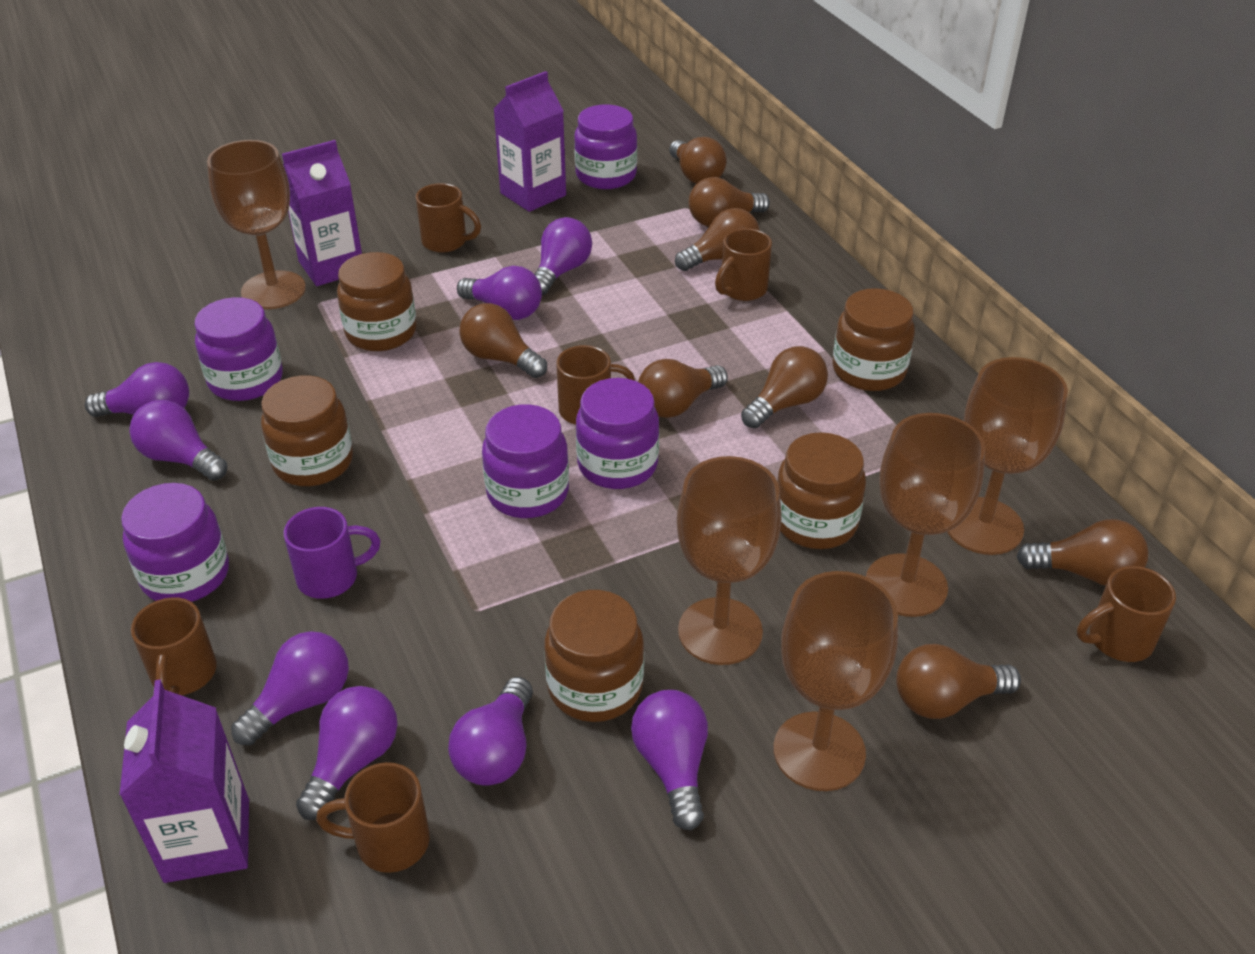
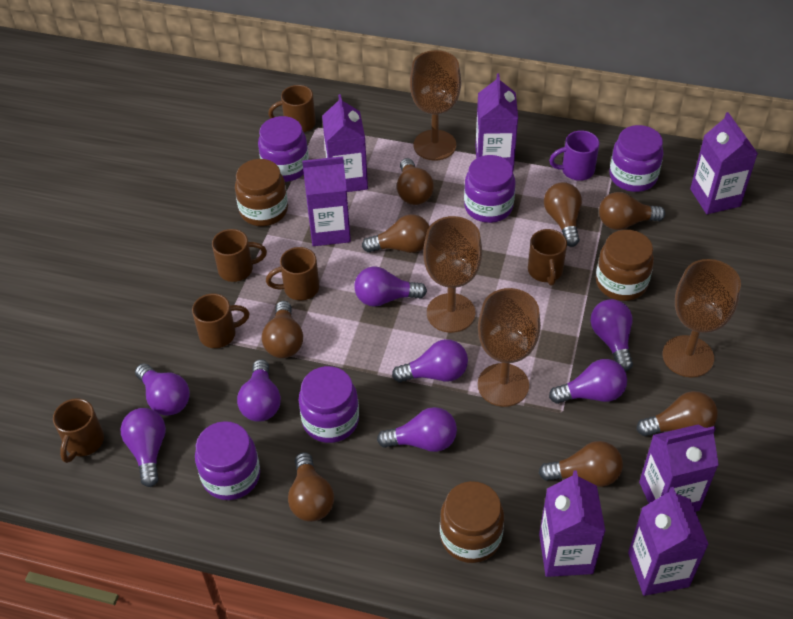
brown goblet: [207,140,306,309] [677,456,782,665] [773,571,898,791] [866,413,985,617] [947,357,1068,555] = 5 -> [410,50,461,160] [423,216,482,333] [478,288,541,407] [662,259,741,377] = 4
brown jar: [261,375,353,486] [337,252,417,351] [544,590,644,722] [777,432,866,549] [832,288,915,391] = 5 -> [235,159,288,226] [440,481,504,563] [596,230,654,301] = 3
purple carton: [119,679,249,883] [282,140,362,286] [494,71,566,212] = 3 -> [302,156,351,246] [322,94,368,192] [475,74,518,170] [539,470,605,577] [628,487,709,596] [639,424,719,512] [690,112,758,214] = 7

